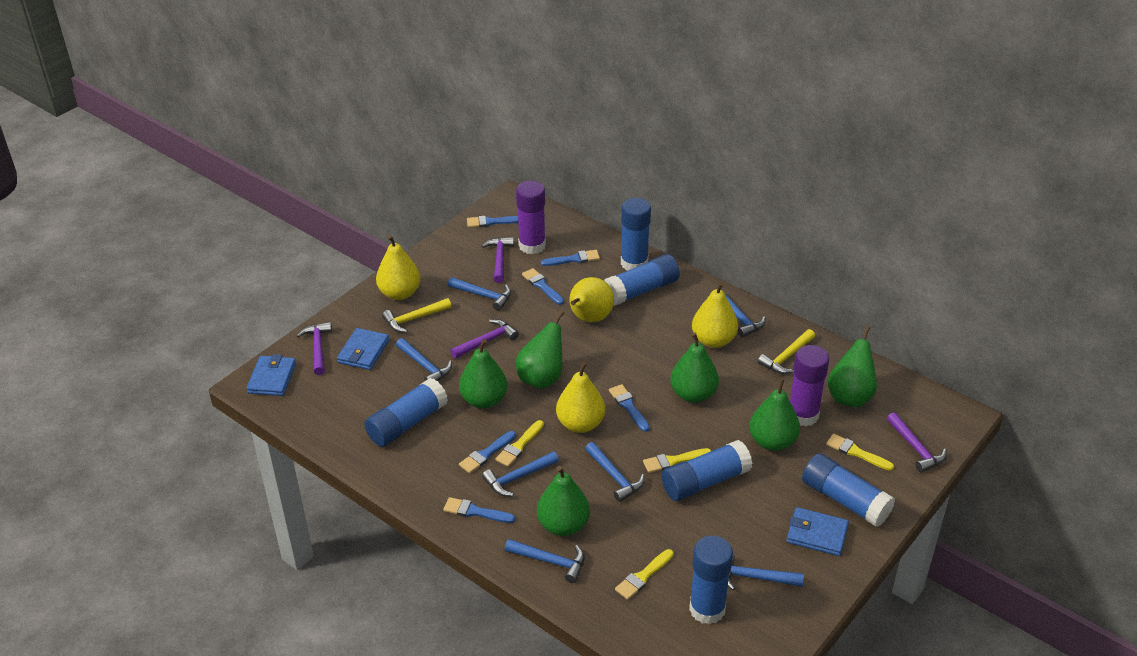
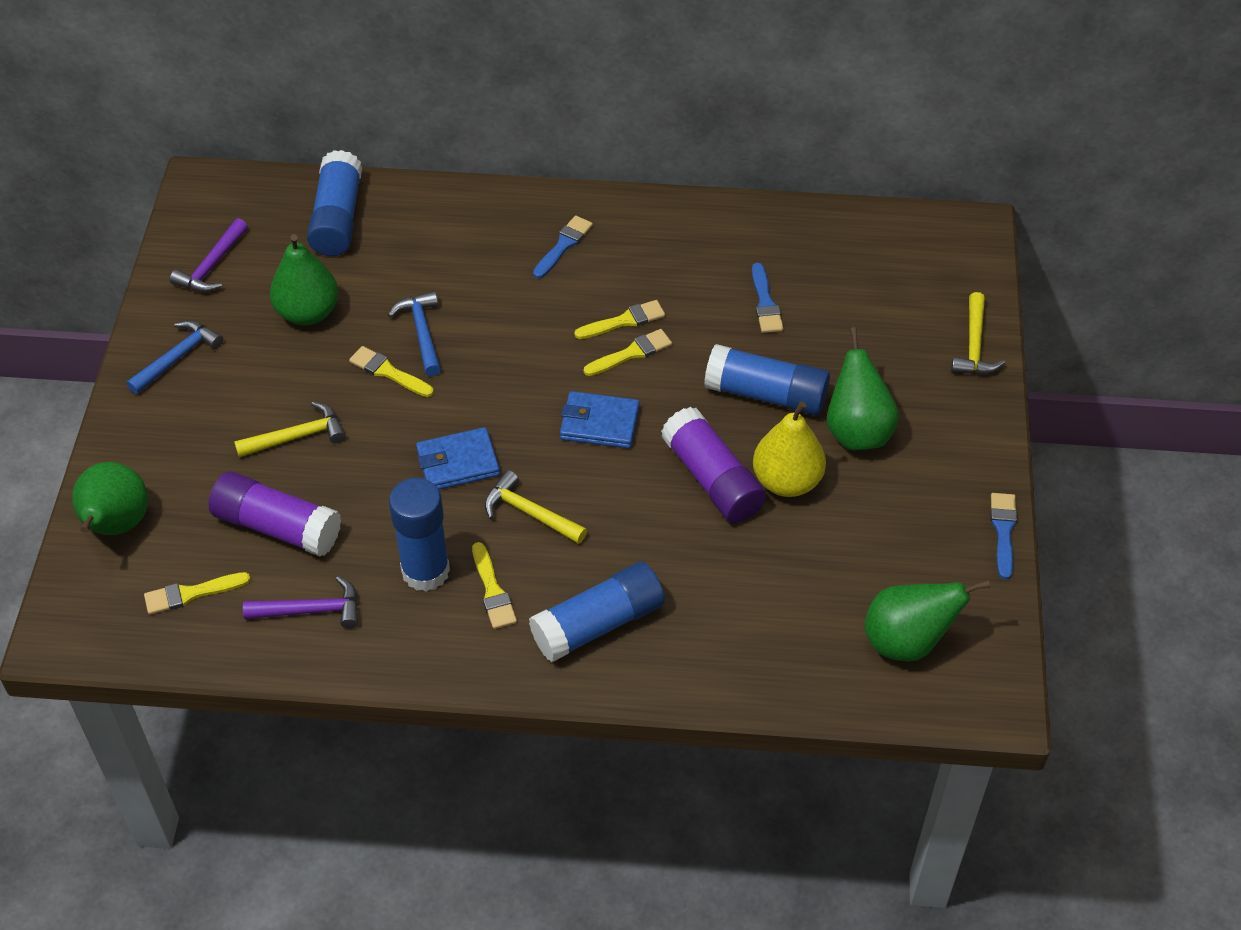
blue brush: [443,497,515,523] [459,431,516,474] [467,216,518,228] [522,268,564,305] [541,250,600,266] [609,384,650,432] = 6 -> [533,216,593,279] [752,263,784,333] [990,493,1017,580] = 3
blue glue stick: [364,378,448,447] [604,254,680,306] [621,198,651,270] [661,440,752,501] [689,536,733,624] [802,453,895,527] = 6 -> [307,150,362,256] [389,478,450,592] [529,562,665,662] [704,344,830,415] = 4
blue hammer: [396,338,452,381] [448,277,511,311] [482,451,559,496] [505,539,585,583] [585,442,645,502] [720,289,765,338] [728,554,804,590] = 7 -> [126,320,223,394] [388,291,441,376] = 2
blue wallet: [246,354,296,396] [337,328,389,370] [786,507,849,556] = 3 -> [416,427,500,489] [560,391,640,449] = 2
green pear: [459,339,507,409] [516,310,564,389] [537,466,590,536] [670,333,719,403] [749,378,800,451] [828,326,877,407] = 6 -> [72,462,148,535] [270,234,339,325] [827,327,899,450] [865,580,990,662] = 4
purple hammer: [297,322,332,375] [450,319,519,359] [482,237,514,283] [887,412,947,473] = 4 -> [170,218,248,292] [243,576,358,629] = 2
yellow brush: [495,420,544,467] [615,549,674,600] [643,448,711,473] [826,434,894,471] = 4 -> [144,572,251,615] [349,346,434,397] [472,542,517,629] [574,300,665,339] [584,329,672,376] = 5
yellow hammer: [382,298,451,333] [758,329,815,374] = 2 -> [234,402,346,457] [484,470,587,544] [951,292,1005,374] = 3
yellow pear: [376,235,421,300] [556,362,605,433] [569,277,614,322] [692,282,738,348] = 4 -> [753,401,826,497] = 1

